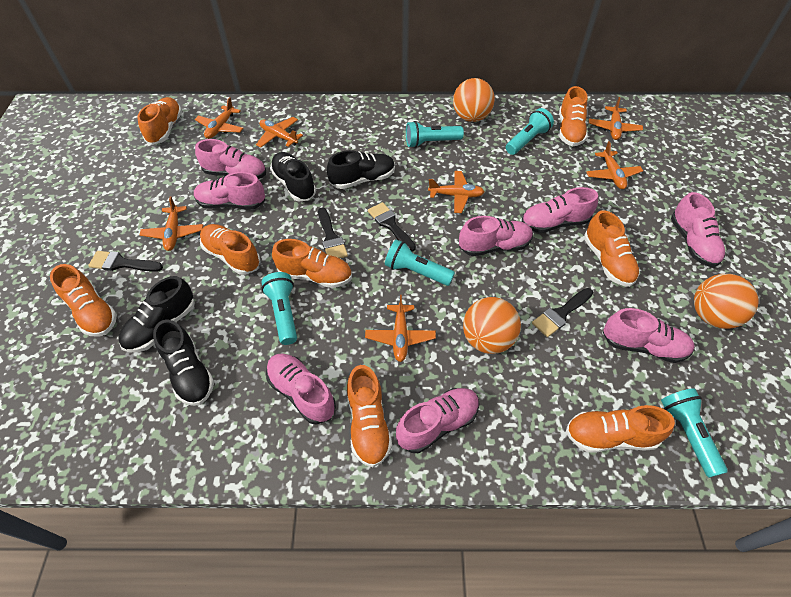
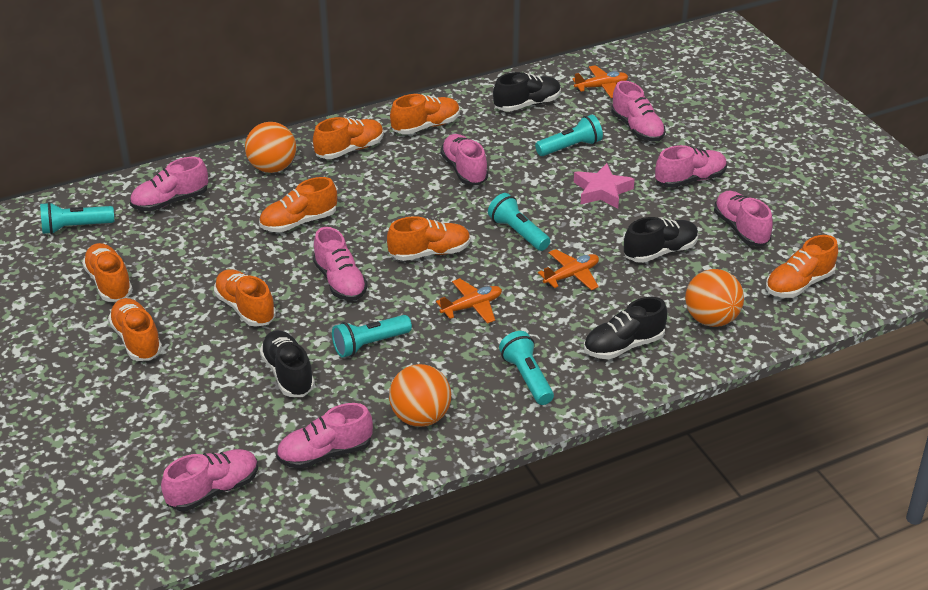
black brush: [88,251,163,272] [318,207,348,258] [368,202,416,252] [532,288,593,337] = 4 -> none = 0
orange plane: [140,196,203,251] [195,97,244,139] [256,117,303,148] [365,295,436,362] [428,171,484,213] [586,141,643,189] [589,97,643,140] = 7 -> [436,278,502,324] [538,249,599,290] [572,65,628,98] = 3
pink star: none = 0 -> [574,163,635,208] = 1

